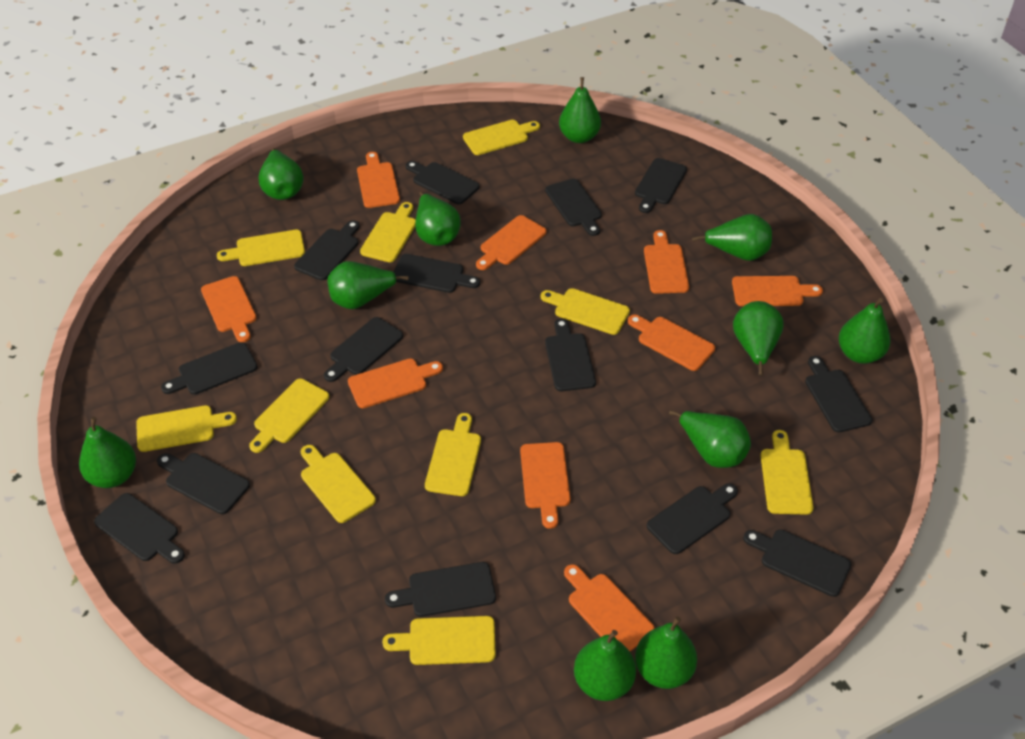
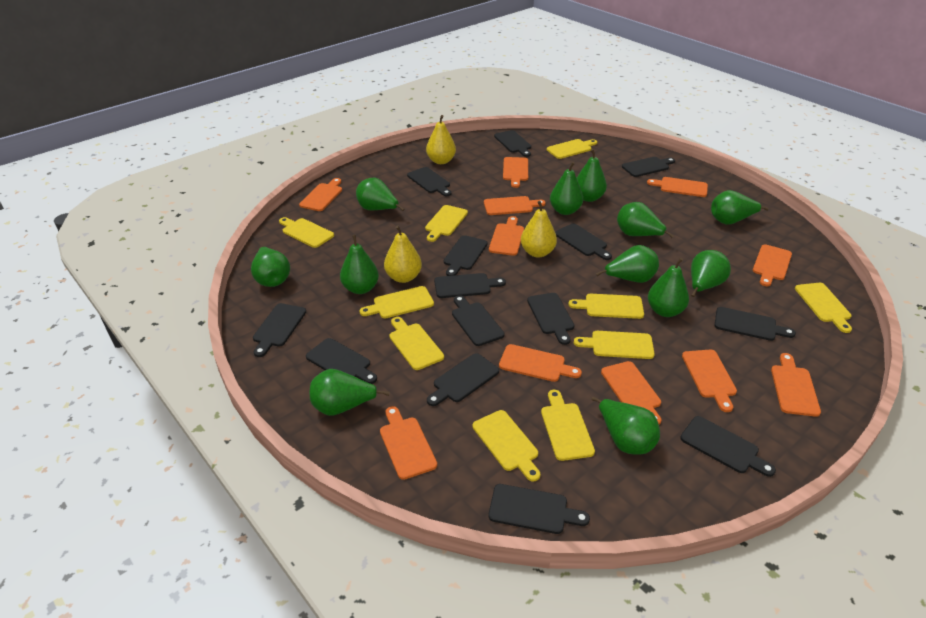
green pear: [79,417,136,488] [259,148,304,200] [327,261,409,309] [415,192,461,246] [559,77,601,143] [574,630,636,701] [635,616,697,689] [669,410,751,468] [692,214,772,261] [733,301,784,375] [839,298,891,364] = 11 -> [251,246,290,287] [310,369,390,416] [340,235,379,294] [356,178,404,211] [550,162,583,215] [577,149,607,202] [592,397,660,455] [596,245,659,283] [617,202,674,238] [648,258,689,317] [691,250,731,297] [711,190,769,225] = 12
orange cutting board: [201,276,256,342] [348,358,443,408] [357,152,400,208] [476,215,546,270] [520,442,570,529] [564,564,655,651] [628,315,715,371] [644,230,689,294] [732,276,823,306] = 9 -> [299,178,342,211] [380,406,437,480] [484,196,546,215] [489,216,524,256] [499,344,582,382] [503,157,528,188] [601,361,661,425] [647,177,708,197] [682,350,737,412] [753,244,792,286] [771,353,821,417] = 11
yellow pear: none = 0 -> [384,226,422,283] [426,115,456,164] [521,201,557,257] = 3

